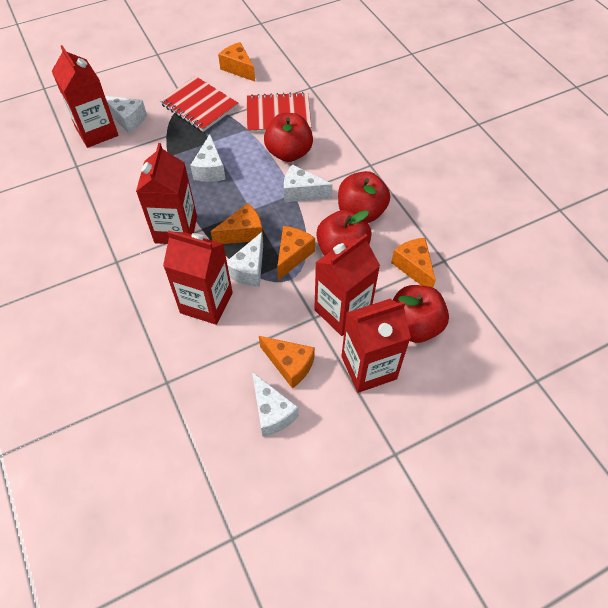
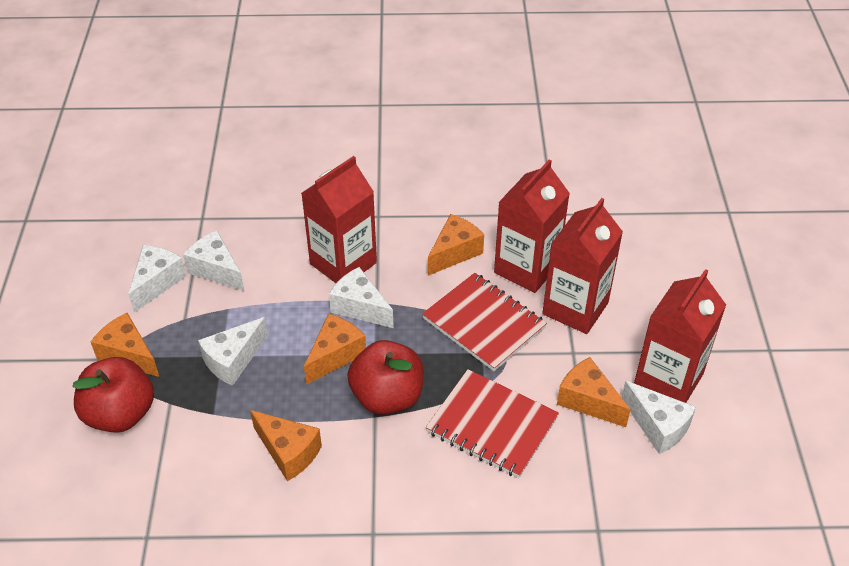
red apple: [264,113,313,162] [316,210,372,256] [338,171,390,223] [393,285,449,343] = 4 -> [72,357,154,433] [347,340,424,415] = 2
red carton: [52,45,118,148] [136,143,197,244] [163,230,233,325] [314,234,380,336] [341,299,411,393] = 5 -> [301,156,377,283] [494,159,570,293] [542,198,623,334] [634,269,726,403] = 4

